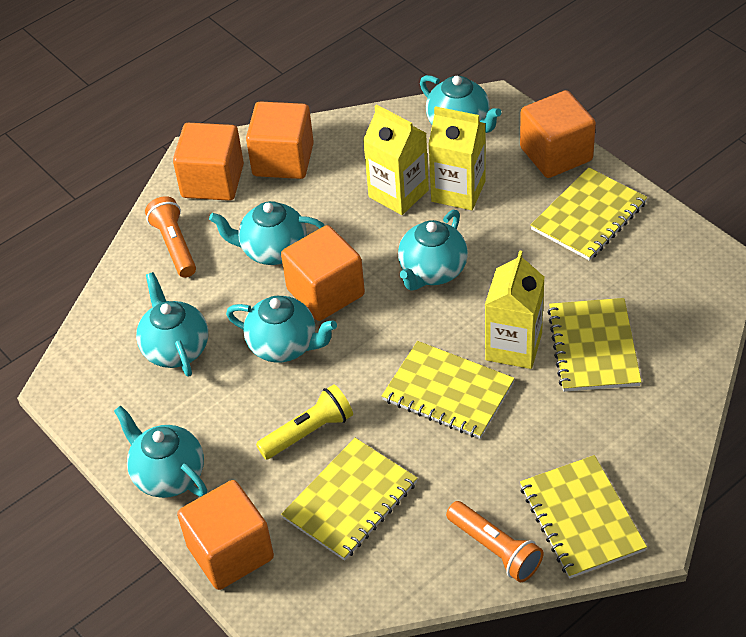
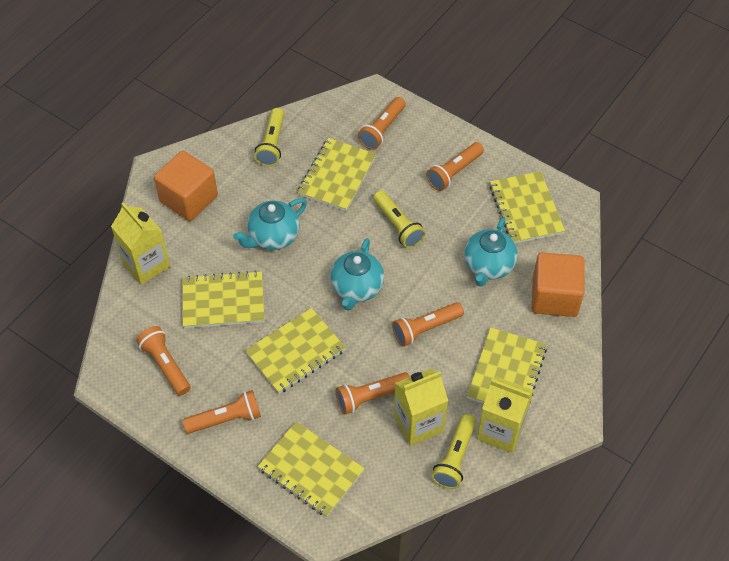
orange cube: [173,123,244,201] [177,480,274,590] [246,101,314,179] [281,225,365,321] [520,90,596,178] = 5 -> [154,151,218,221] [532,252,585,317] = 2
orange flashlight: [145,196,196,278] [446,501,543,582] = 2 -> [136,326,190,396] [183,390,261,434] [336,372,410,414] [358,97,406,150] [392,302,464,347] [426,142,484,191] = 6
turquoise teapot: [114,405,207,498] [136,272,208,377] [209,201,325,265] [226,296,337,363] [398,210,468,290] [420,75,502,133] = 6 -> [233,198,307,250] [330,238,384,311] [464,218,518,287] = 3
yellow flashlight: [256,384,353,460] = 1 -> [254,108,284,166] [373,190,425,248] [432,414,476,489] = 3
yellow notebook: [281,438,417,561] [382,341,515,439] [520,455,647,579] [531,167,647,261] [547,298,641,392] = 5 -> [182,271,265,328] [245,308,346,394] [258,421,365,517] [298,138,376,211] [467,327,547,404] [489,171,565,244] = 6

